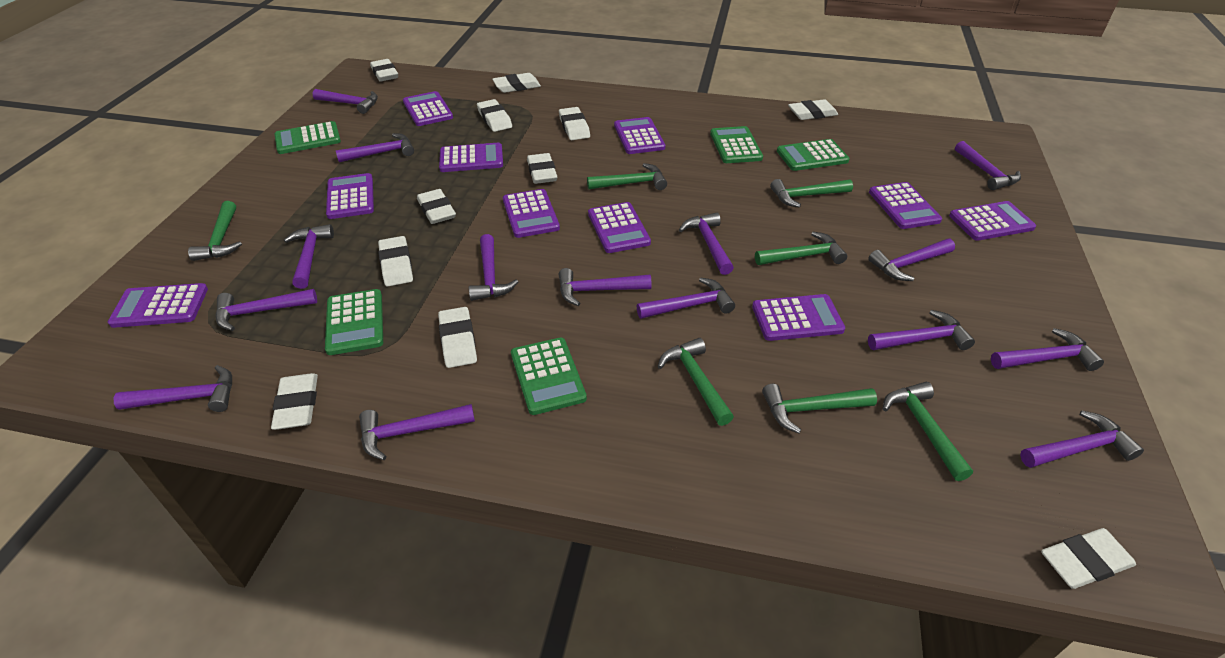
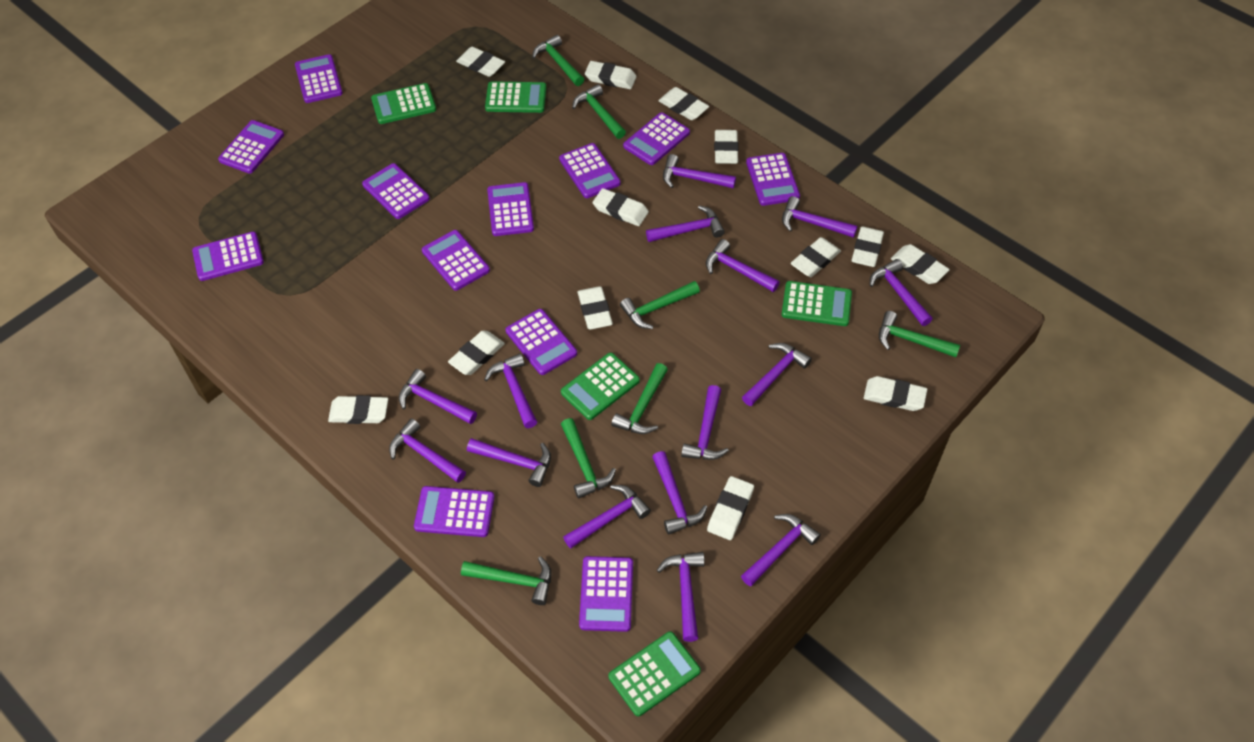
purple calculator: [108,283,208,328] [326,173,374,219] [403,91,453,126] [439,143,503,172] [503,189,560,238] [588,202,651,253] [614,117,665,154] [752,294,845,341] [869,182,942,229] [949,201,1036,241] = 10 -> [192,232,264,281] [218,120,284,174] [295,54,343,103] [362,163,430,219] [414,486,495,537] [422,230,490,291] [487,182,534,236] [506,309,577,375] [559,143,621,198] [579,556,633,632] [623,112,690,165] [746,153,800,206] = 12
white eraser: [271,373,318,430] [370,59,398,82] [378,236,413,287] [417,189,456,224] [438,307,477,368] [477,99,512,132] [492,73,541,93] [527,153,557,184] [559,107,590,140] [788,99,838,120] [1041,528,1136,589] = 11 -> [328,395,388,424] [448,331,505,375] [456,47,505,77] [577,286,613,329] [585,61,637,89] [593,188,649,226] [658,87,709,120] [707,476,754,540] [714,130,739,164] [790,237,841,277] [852,226,884,267] [864,376,927,411] [891,244,950,284] = 13

